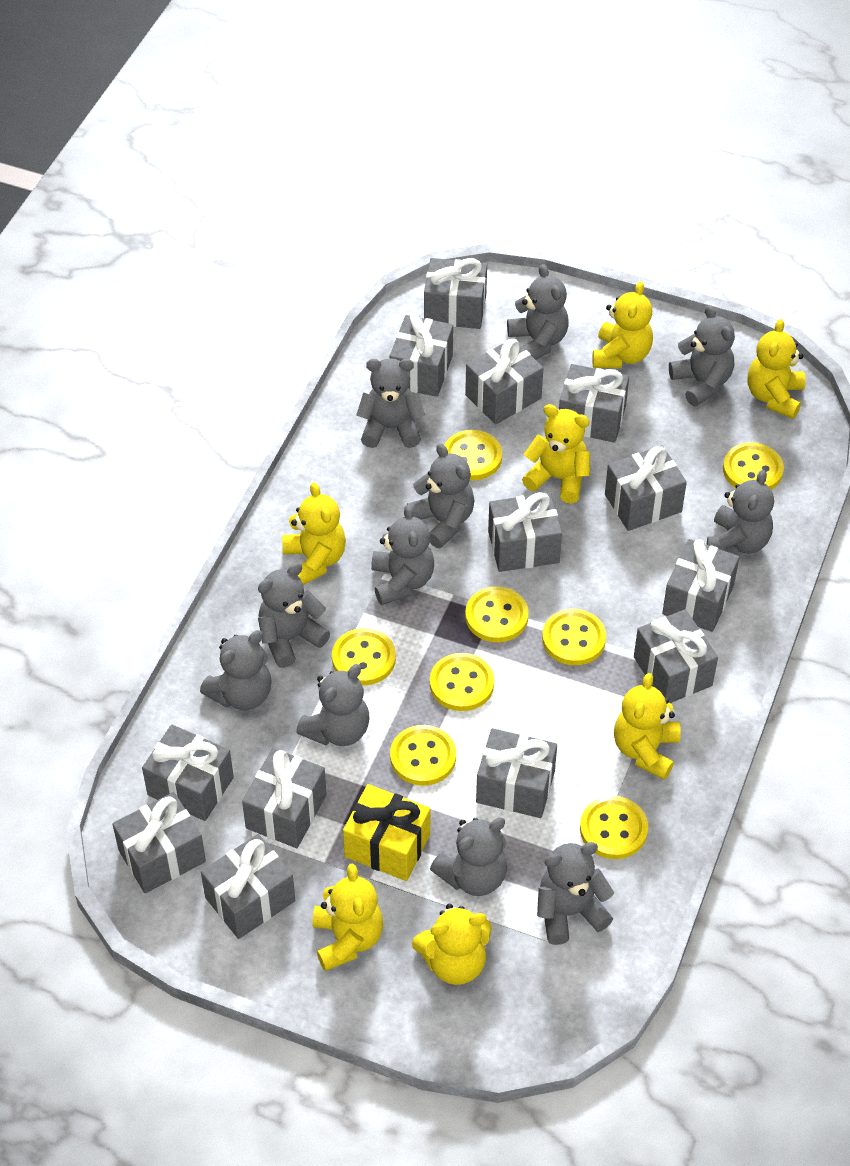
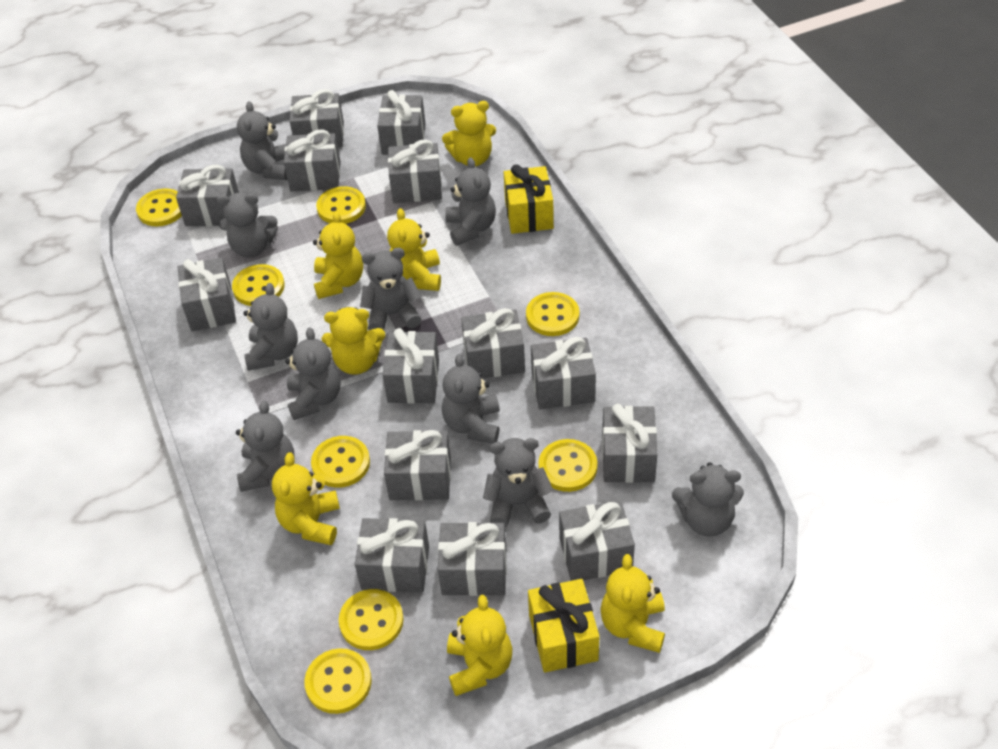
grey gift: [112,792,206,893] [142,725,234,821] [201,834,295,939] [242,748,327,848] [390,313,453,397] [424,258,487,329] [465,338,543,425] [476,728,557,818] [488,492,562,572] [559,364,629,443] [605,445,687,531] [634,609,718,703] [662,539,739,632] = 13 -> [176,165,239,226] [177,257,236,331] [284,129,341,191] [290,89,344,148] [355,518,429,592] [377,90,426,155] [382,328,439,404] [384,430,451,500] [388,139,442,203] [438,522,507,596] [461,308,525,379] [531,337,596,409] [559,500,635,581] [602,404,657,483] = 14
grey teddy bear: [200,630,272,710] [258,563,330,668] [296,664,369,746] [356,358,425,448] [371,504,434,605] [407,443,475,548] [430,818,507,896] [507,264,569,360] [537,842,614,945] [669,305,735,407] [707,470,774,555] = 11 -> [217,193,278,258] [236,400,294,492] [237,101,287,180] [243,283,298,371] [285,327,341,420] [360,248,422,330] [442,354,500,444] [445,157,496,246] [483,438,553,527] [672,462,744,537] = 10
yellow gift: [343,784,430,881] = 1 -> [504,165,554,234] [528,579,599,672] = 2

